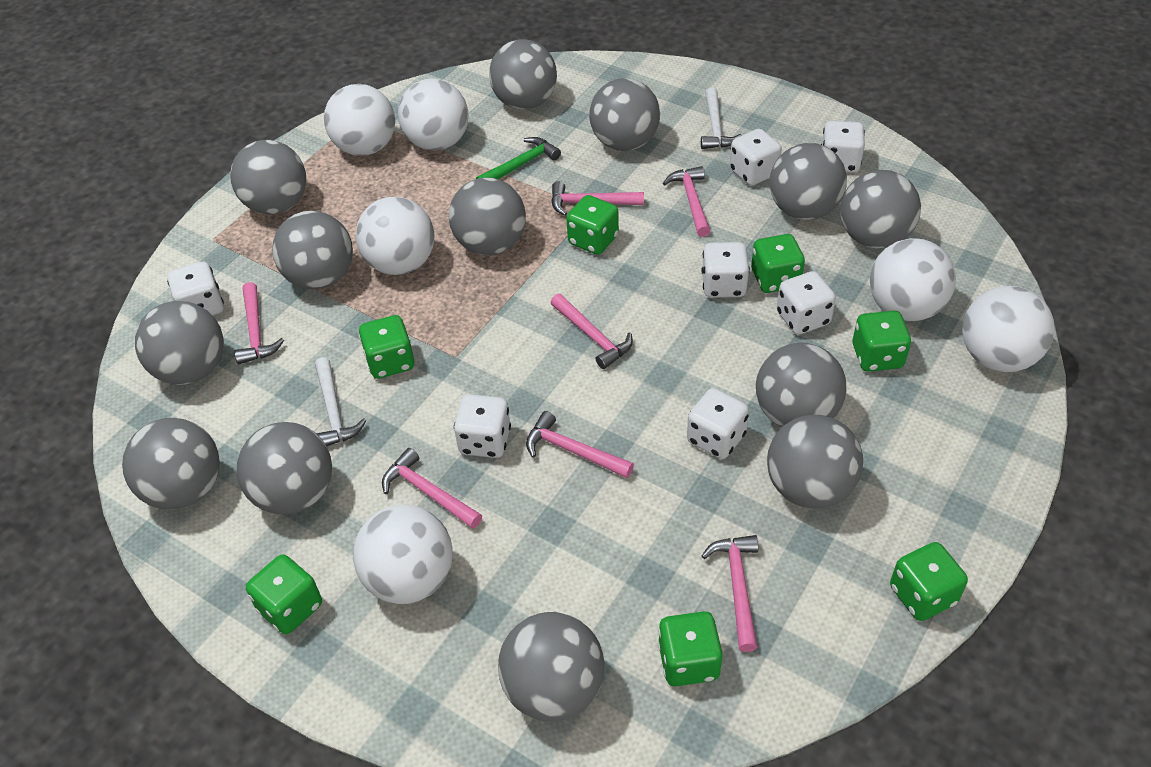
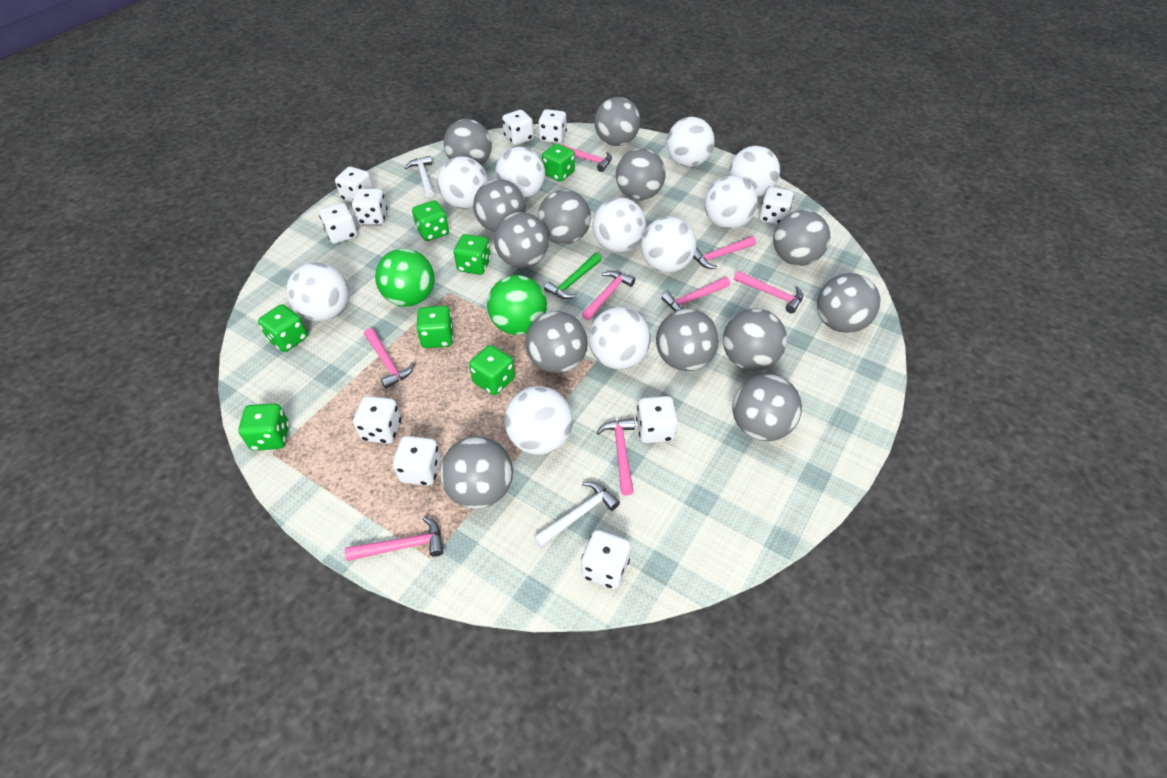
green ball: none = 0 -> [375,248,435,307] [487,275,547,335] = 2
pink hammer: [234,282,284,364] [382,448,482,529] [526,411,634,478] [551,181,644,216] [551,294,633,369] [663,166,710,237] [702,535,759,652] = 7 -> [345,516,443,561] [364,328,414,389] [558,143,612,172] [582,271,635,320] [596,418,635,496] [662,277,730,311] [693,236,756,269] [734,271,803,313] = 8
white ball: [324,84,395,156] [353,505,453,604] [356,197,435,275] [398,79,468,151] [870,238,956,321] [962,286,1055,372] = 6 -> [286,262,349,321] [437,156,488,209] [495,147,545,199] [504,386,573,455] [589,307,651,369] [592,198,646,253] [641,216,696,273] [667,117,715,167] [705,176,758,229] [729,146,780,197] = 10
white dice: [167,262,224,315] [454,394,511,458] [687,388,749,459] [701,242,750,298] [730,129,782,186] [777,271,836,335] [821,121,865,172] = 7 -> [319,203,358,244] [335,167,374,203] [352,189,388,225] [353,396,401,444] [393,436,441,486] [502,110,534,145] [538,109,567,143] [581,530,631,589] [636,396,678,443] [759,187,794,225] = 10

